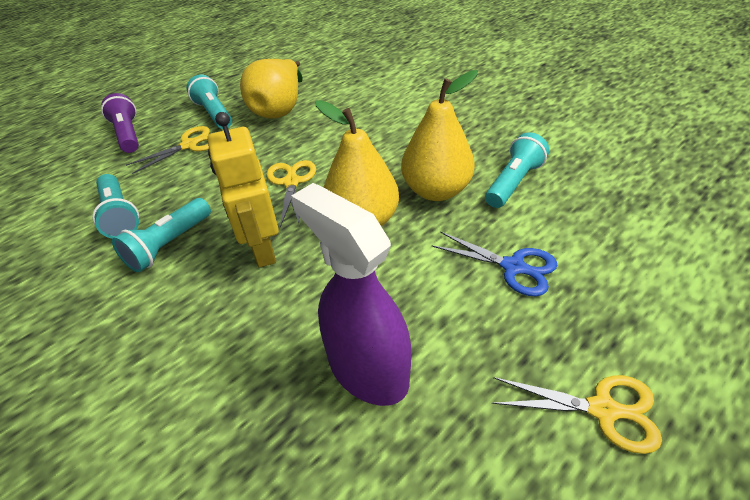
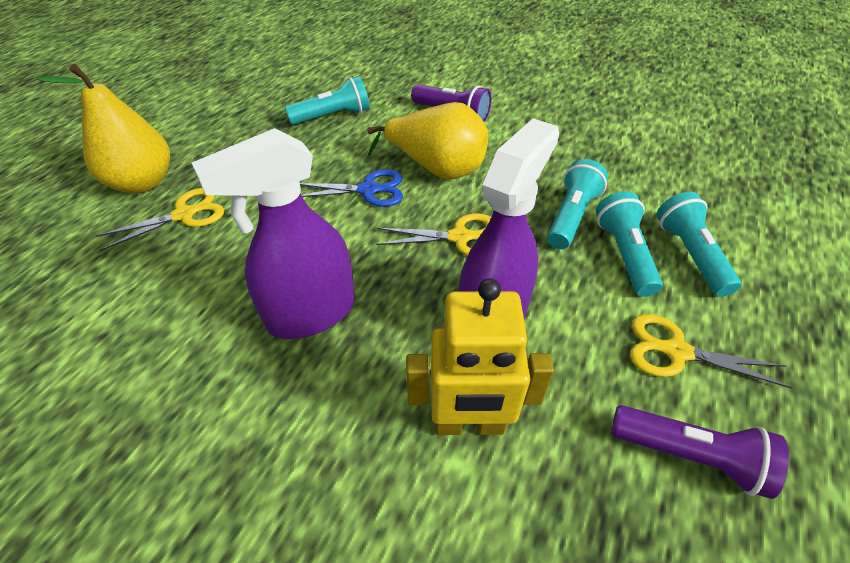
purple flashlight: [101,93,139,153] = 1 -> [411,84,492,122] [611,405,789,499] = 2
purple spray bottle: [291,183,411,406] = 1 -> [192,128,355,339] [458,118,559,320] = 2
yellow pear: [240,59,303,118] [315,100,399,227] [401,70,478,201] = 3 -> [36,64,170,193] [367,102,488,180] = 2

